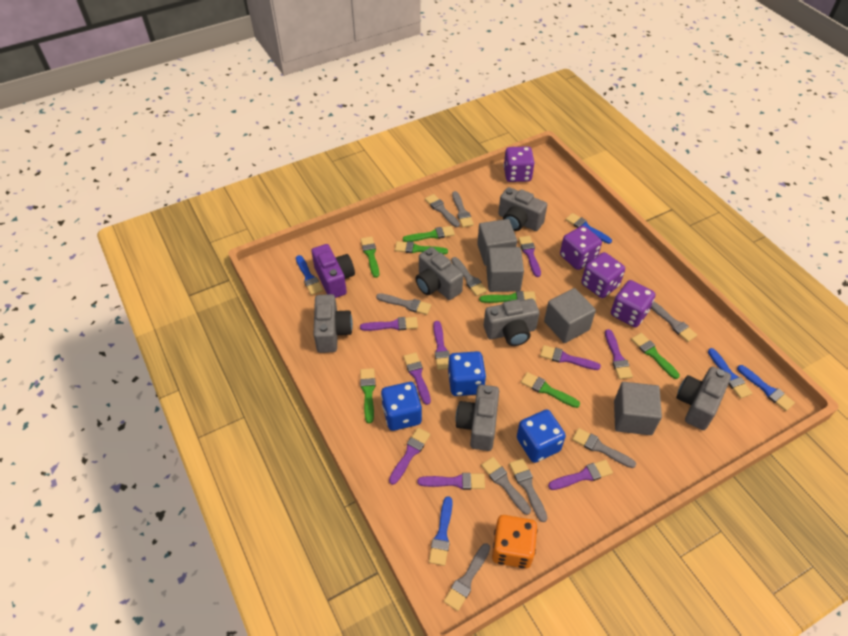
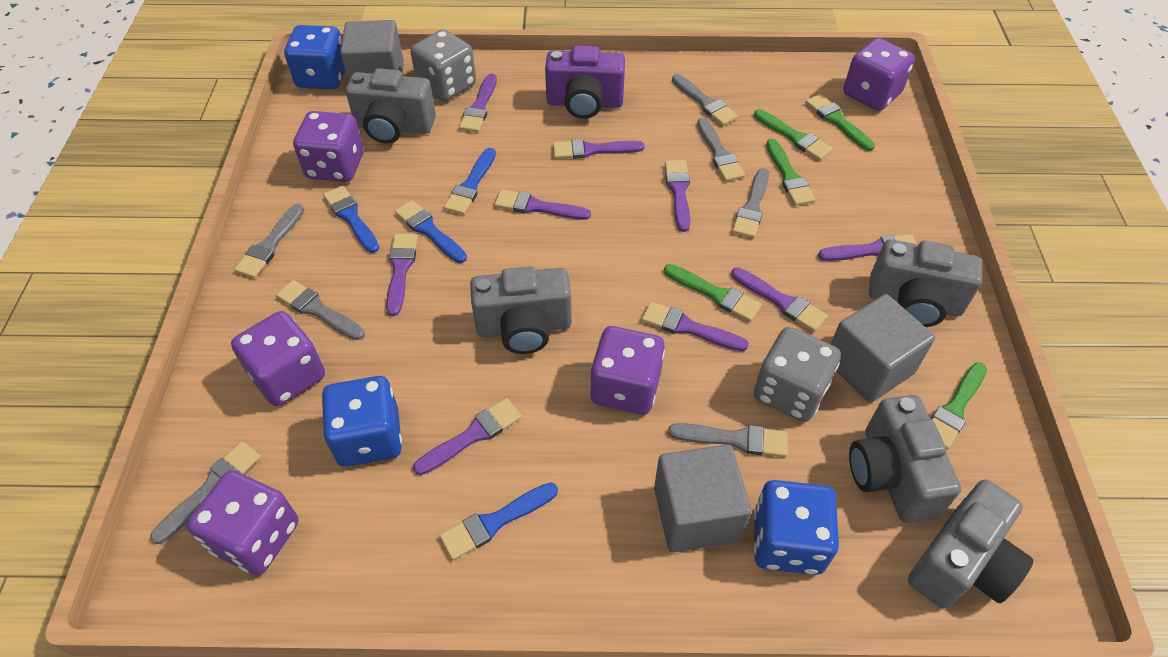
blue brush: [296,255,323,295] [429,496,453,566] [566,213,612,244] [708,348,752,399] [737,365,795,411] = 5 -> [323,185,379,253] [395,200,467,263] [440,482,558,560] [444,148,496,215] = 4
green brush: [360,368,376,423] [361,236,379,278] [395,241,448,254] [403,226,455,242] [479,291,536,303] [521,372,580,408] [631,333,680,379] = 7 -> [664,264,762,322] [754,109,833,161] [766,139,816,206] [805,94,875,151] [931,363,987,450] = 5
grey brush: [376,293,431,315] [425,194,460,227] [444,543,490,611] [451,257,487,296] [452,191,474,227] [481,457,531,515] [509,458,547,522] [572,428,636,468] [651,301,697,342] = 9 -> [150,441,261,544] [234,204,304,278] [276,280,365,340] [668,423,788,457] [672,74,738,126] [697,118,745,181] [732,168,769,238] = 7
grey camera: [313,294,353,353] [416,247,463,300] [456,385,499,451] [484,299,540,346] [498,187,547,231] [676,366,731,430] = 6 -> [346,68,436,143] [470,266,572,354] [849,395,961,523] [869,239,982,327] [908,479,1034,608] = 5
grey cube: [477,219,517,266] [486,247,524,292] [544,288,596,343] [614,382,662,435] = 4 -> [340,20,404,82] [654,444,752,552] [831,294,935,403] = 3
grey dice: none = 0 -> [410,29,476,101] [754,327,841,422] = 2
orange dice: [492,515,538,569] = 1 -> none = 0
purple dice: [504,146,535,182] [560,226,602,270] [581,252,625,298] [611,280,655,327] = 4 -> [187,470,298,575] [231,311,325,406] [293,111,364,182] [590,326,665,415] [843,38,915,111] = 5

